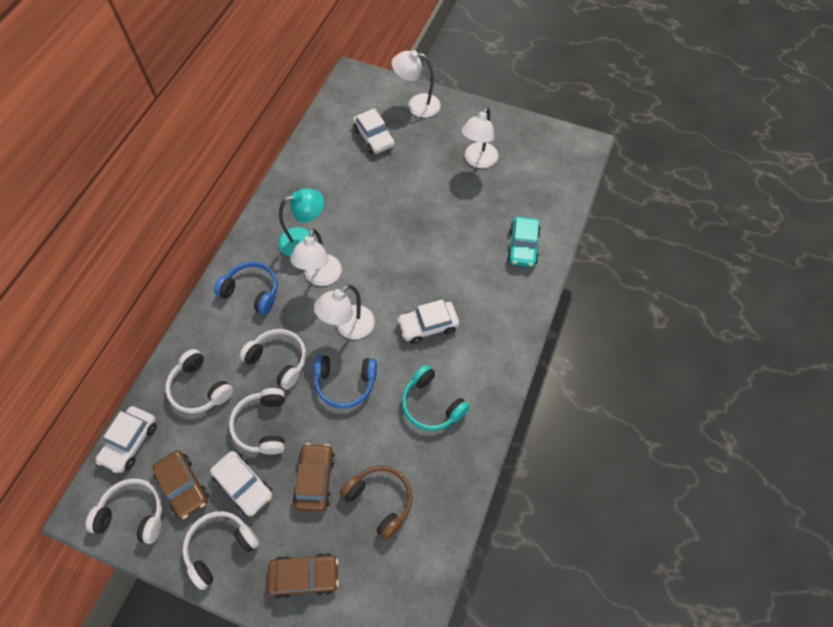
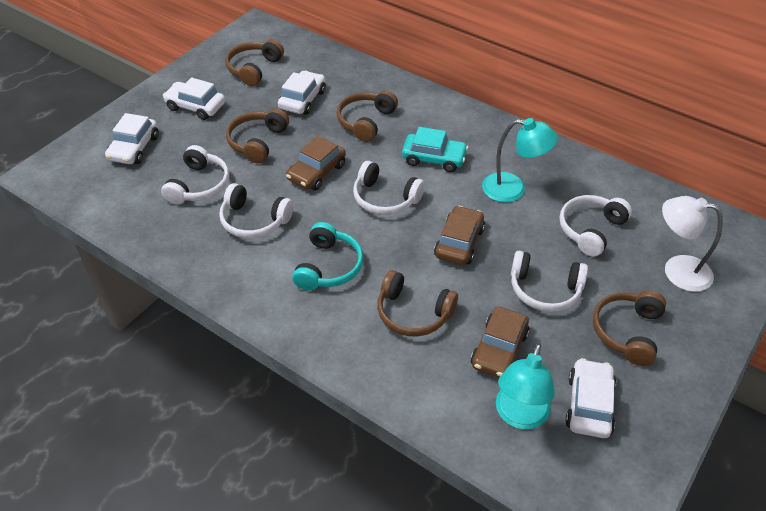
blue headphones: [214,261,278,314] [314,355,377,408] = 2 -> none = 0
brown headphones: [340,466,412,540] = 1 -> [225,39,284,86] [226,108,289,163] [336,90,398,142] [377,270,458,337] [593,291,666,366] = 5
turquoise lamp: [278,188,324,257] = 1 -> [482,118,558,202] [496,343,555,430] = 2
white lamp: [290,229,342,286] [314,285,375,339] [392,50,440,118] [461,107,498,168] = 4 -> [662,196,723,292] = 1

